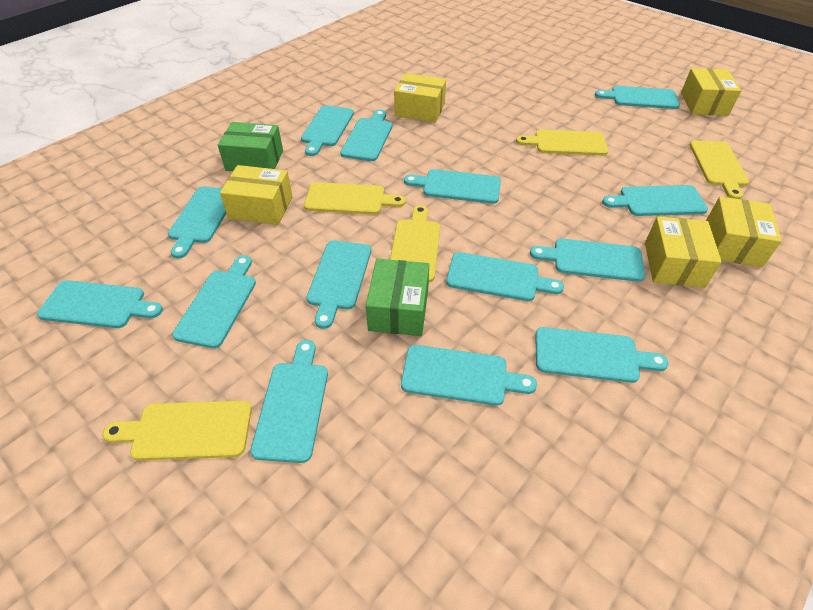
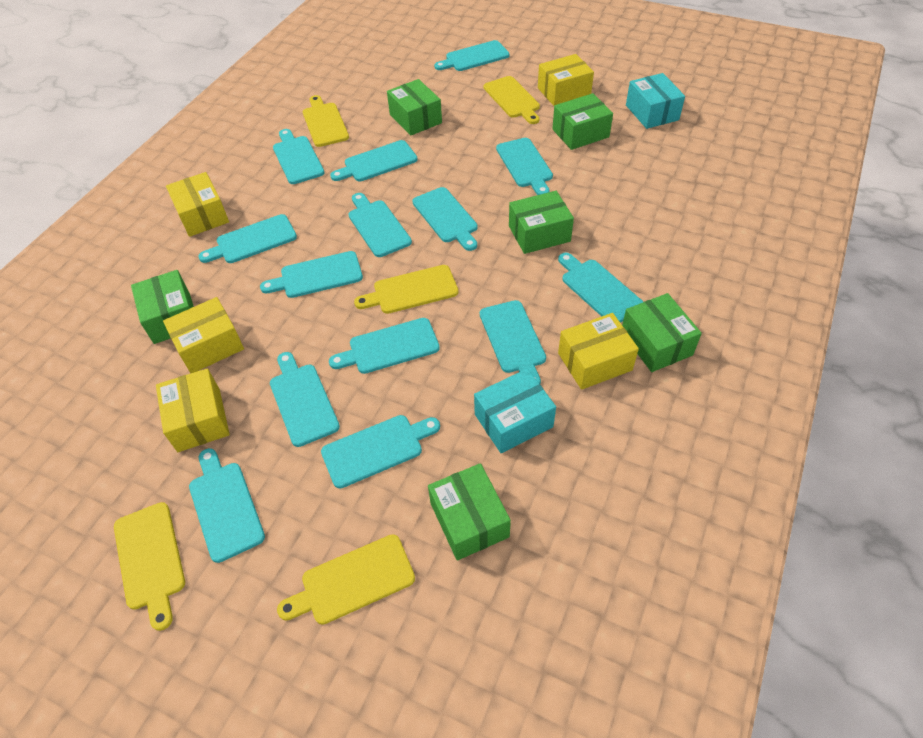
green box: [218,122,283,171] [366,259,429,336] = 2 -> [131,270,194,344] [387,79,442,136] [428,463,511,561] [509,191,574,254] [552,93,613,150] [622,293,702,372] = 6
turquoise box: none = 0 -> [474,369,556,453] [626,73,685,129] = 2

